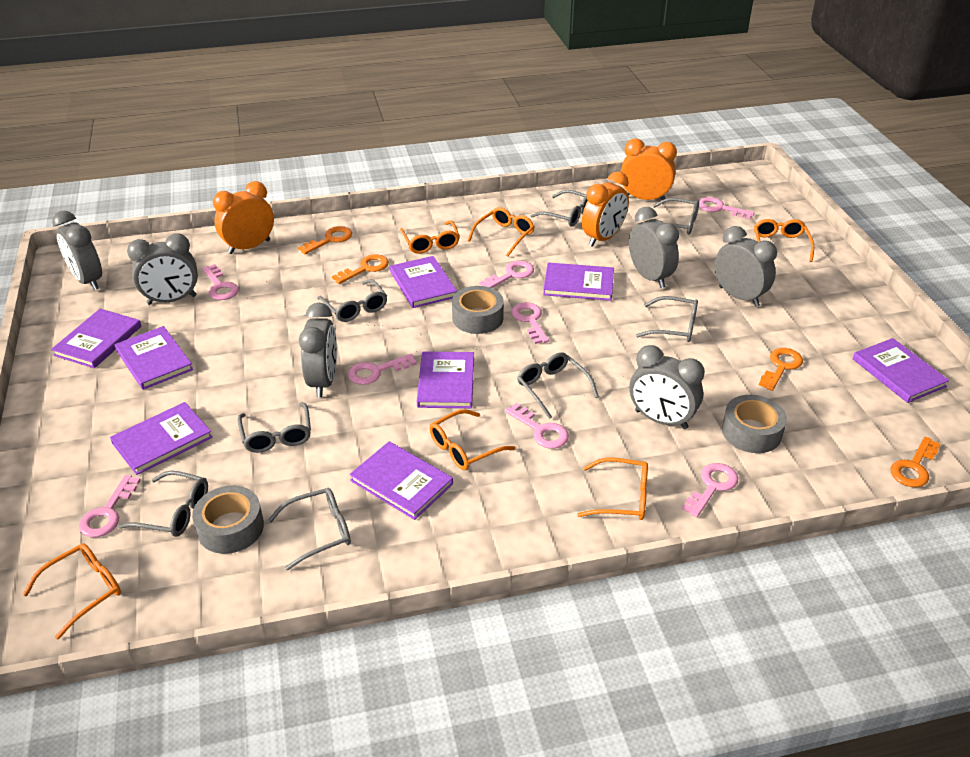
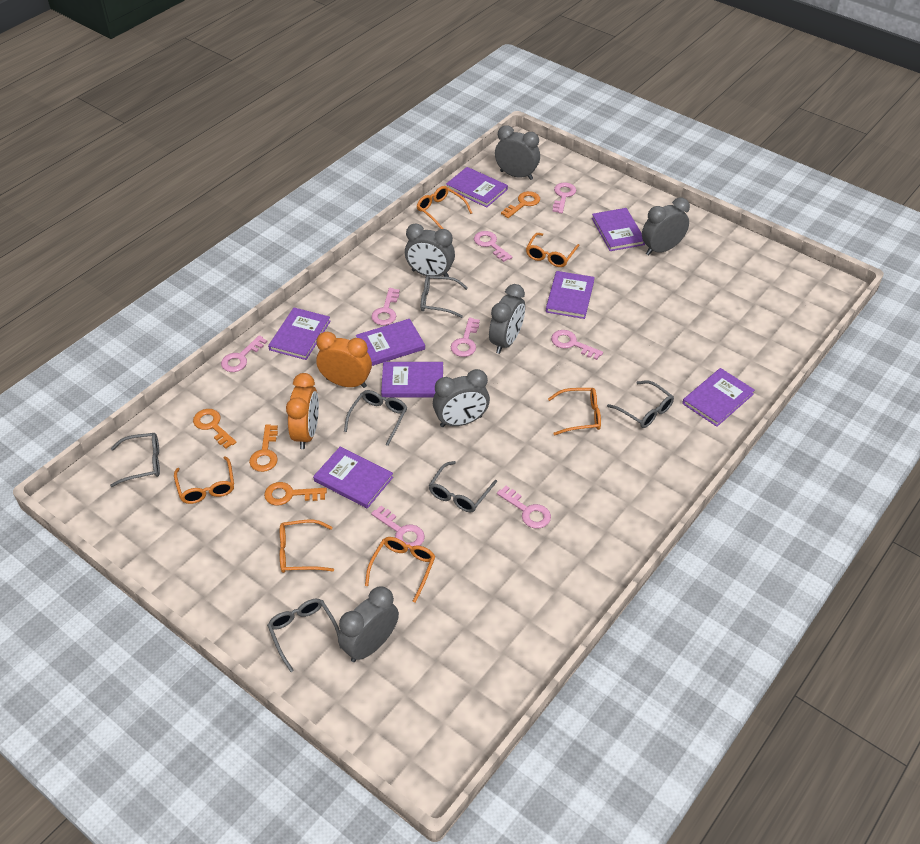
grey glasses: [118,471,208,537] [238,403,311,453] [268,488,351,570] [317,279,387,322] [517,352,599,419] [530,190,588,227] [636,296,698,342] [653,198,699,235] = 8 -> [110,433,160,487] [267,599,340,672] [344,390,408,446] [421,275,468,318] [428,461,497,512] [607,381,674,428] = 6
grey tape: [192,486,264,554] [452,286,504,334] [722,395,787,453] = 3 -> none = 0
orange clock: [213,181,274,254] [582,171,629,247] [621,138,677,200] = 3 -> [286,373,319,449] [316,332,372,388] = 2

